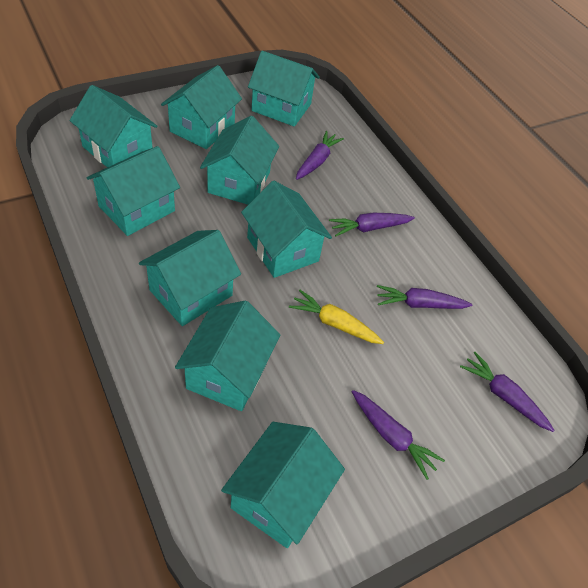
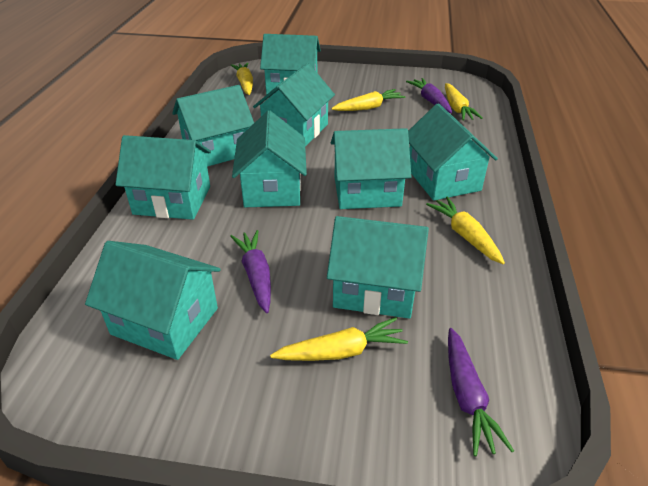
purple carrot: [296,131,344,180] [329,213,415,236] [352,390,445,480] [377,285,472,309] [460,352,555,432] = 5 -> [230,230,271,313] [406,78,452,113] [448,328,514,456] = 3
yellow carrot: [289,290,384,344] = 1 -> [231,63,253,95] [270,317,408,361] [331,89,405,111] [426,197,505,264] [445,83,483,121] = 5

